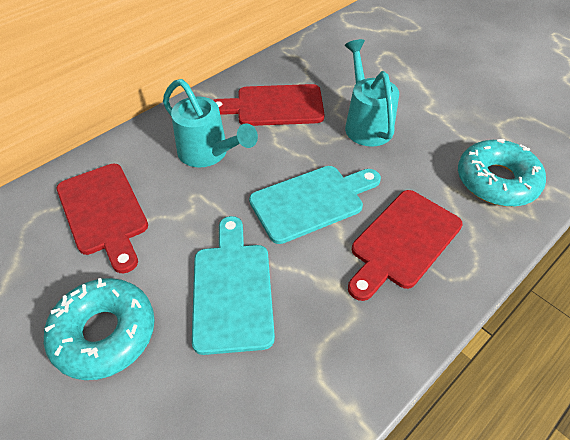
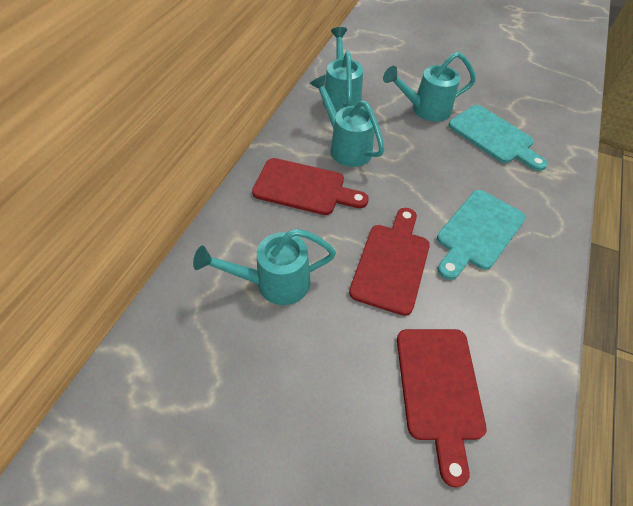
turquoise donut: [44,278,155,380] [458,139,546,207] = 2 -> none = 0
turquoise watering can: [163,79,258,167] [345,39,399,147] = 2 -> [193,229,336,305] [310,75,385,167] [323,27,363,112] [383,52,476,122] = 4

